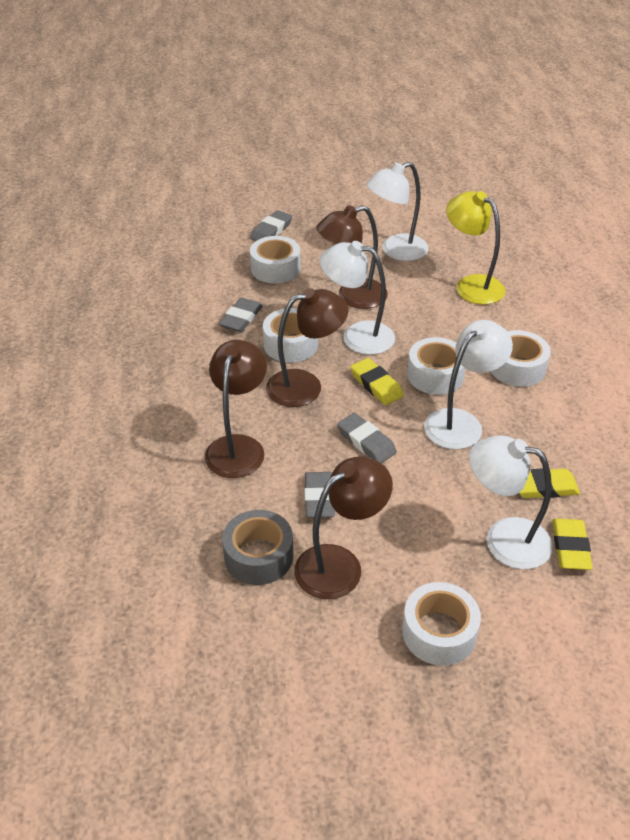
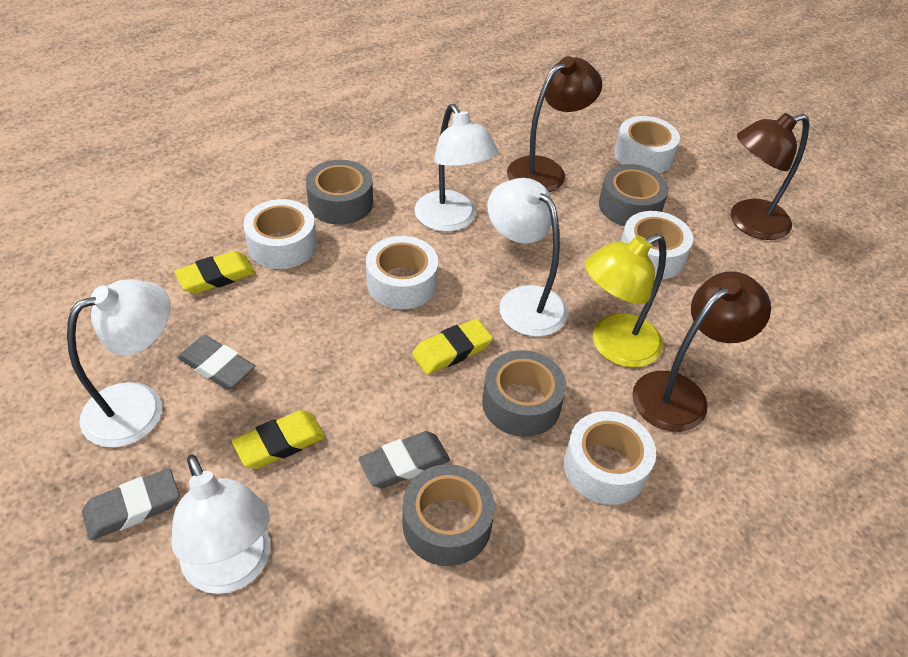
brown lamp: [205,340,267,478] [266,288,349,407] [294,457,393,599] [317,205,388,309] = 4 -> [507,56,602,192] [633,271,771,432] [731,113,809,240] = 3
grey eraser: [218,298,263,332] [250,210,292,241] [304,472,335,518] [337,413,397,463] = 4 -> [82,469,180,540] [177,335,255,390] [358,431,450,488] = 3
grey tape: [222,510,293,585] = 1 -> [306,160,373,225] [403,464,495,566] [482,350,566,437] [599,164,669,226] = 4

